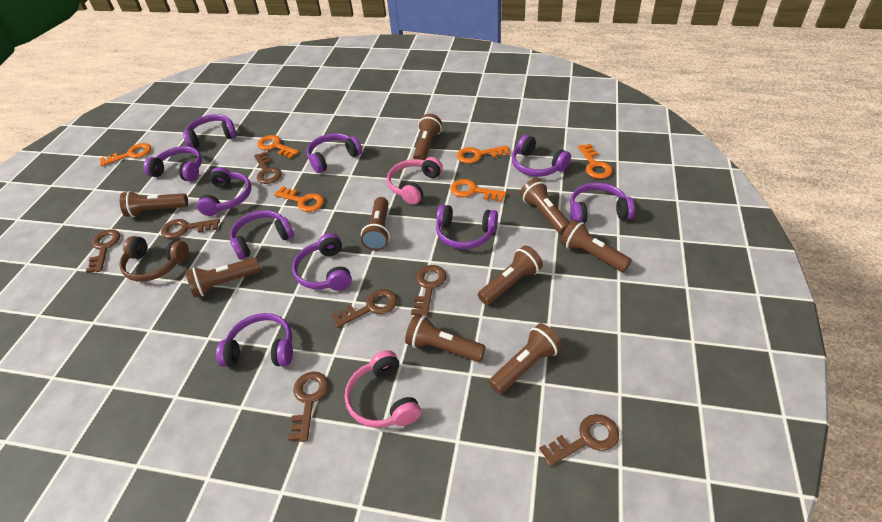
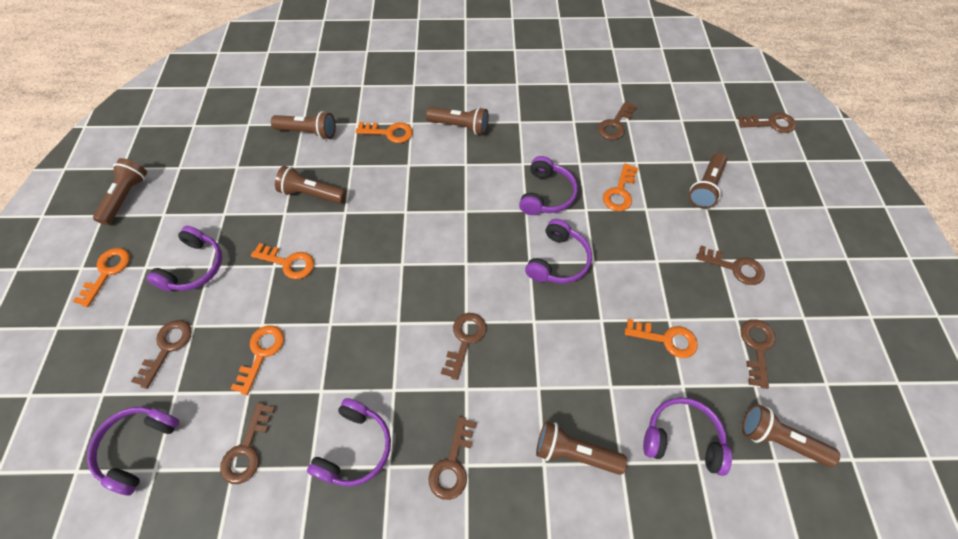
brown flashlight: [120,191,188,217] [185,257,261,298] [361,197,390,251] [405,314,486,362] [413,114,442,160] [478,245,543,305] [489,323,562,394] [520,178,570,235] [561,220,632,272] = 9 -> [93,158,147,225] [271,111,336,140] [275,166,346,204] [426,107,489,135] [536,421,627,475] [689,153,727,209] [742,404,840,467] = 7
brown headphones: [119,236,189,282] = 1 -> none = 0
brown key: [86,229,120,273] [161,219,220,239] [254,152,282,184] [288,372,329,442] [331,289,397,328] [411,265,447,317] [539,414,619,467] = 7 -> [131,320,192,389] [220,402,275,484] [428,416,477,500] [441,313,486,380] [598,101,637,140] [696,246,765,285] [738,113,796,133] [741,319,775,389] = 8
pink headphones: [345,350,421,428] [387,157,443,205] = 2 -> none = 0
purple headphones: [143,146,202,182] [183,114,237,148] [197,167,251,216] [216,313,293,367] [230,210,294,260] [292,233,352,291] [307,133,362,173] [436,204,498,249] [512,134,571,176] [570,183,635,224] = 10 -> [87,407,180,496] [147,226,222,291] [307,398,391,486] [519,156,578,215] [525,219,592,284] [643,397,732,476] = 6

